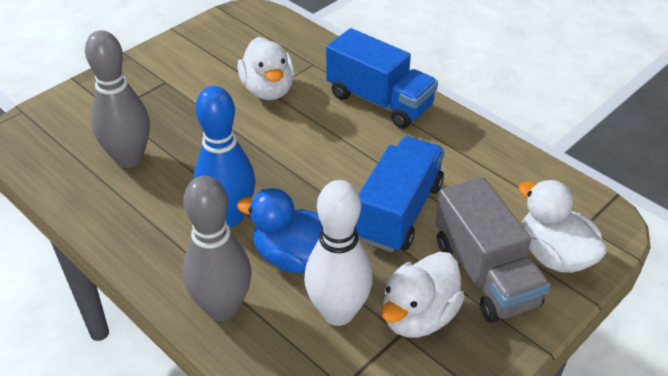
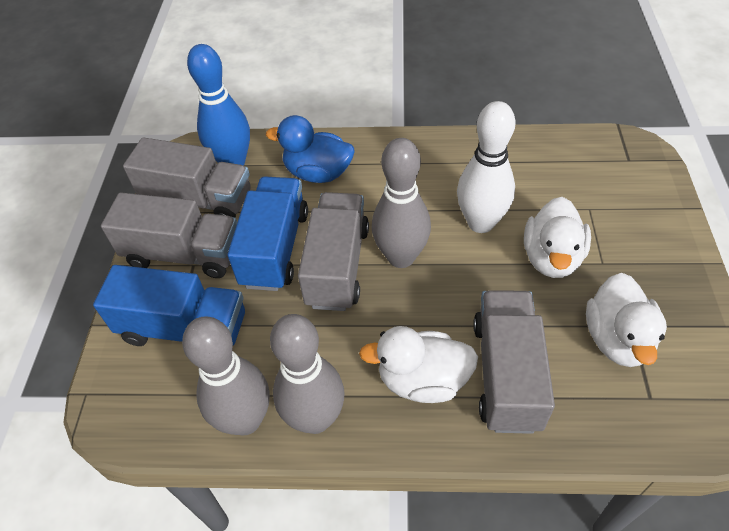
grey bowling pin: [85,30,150,168] [183,176,252,321] = 2 -> [182,316,269,435] [270,314,345,434] [372,138,431,268] = 3
grey truck: [435,177,550,323] = 1 -> [101,192,237,278] [123,137,251,218] [298,192,369,311] [473,290,555,434] = 4

